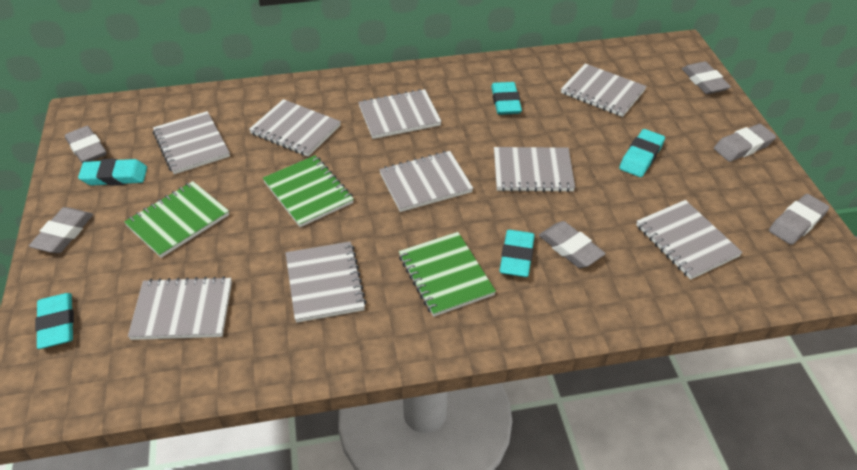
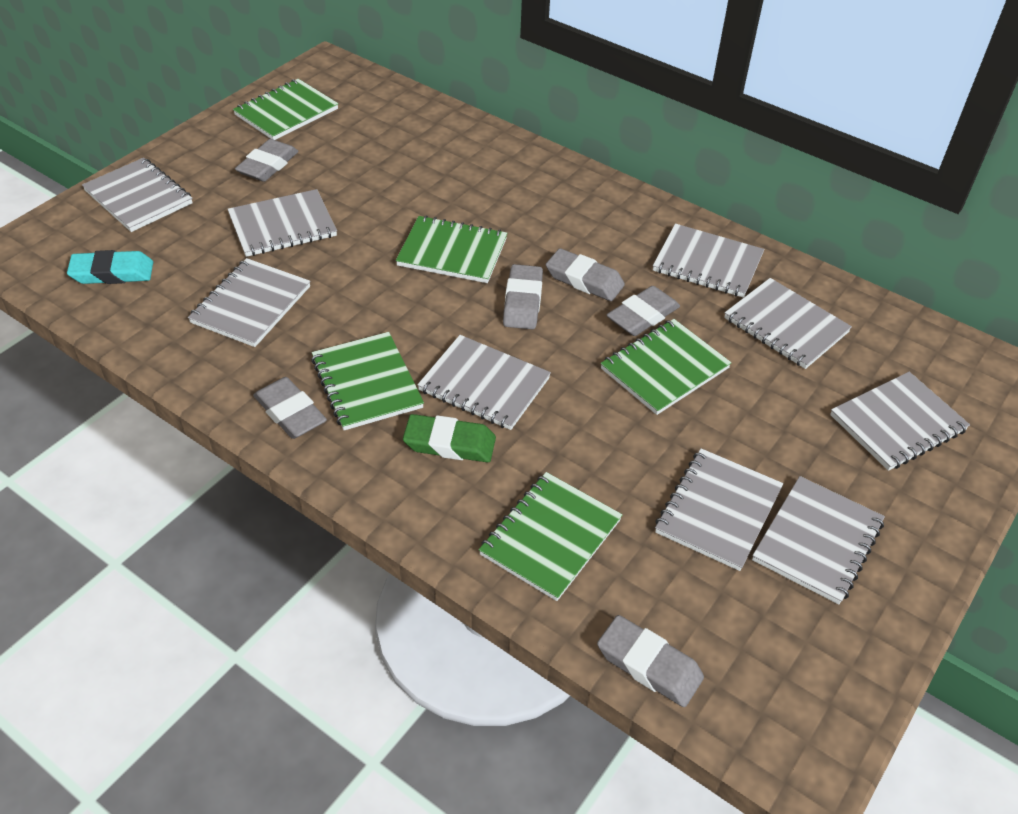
green eraser: none = 0 -> [403,414,496,462] = 1
green notebook: [124,181,229,258] [263,155,354,227] [399,232,496,317] = 3 -> [233,79,338,140] [311,332,424,430] [396,216,508,283] [479,472,623,601] [601,319,732,415] = 5
turquoise eraser: [35,293,74,349] [78,159,147,186] [491,82,522,115] [499,230,535,277] [619,129,665,177] = 5 -> [67,250,153,284] = 1

